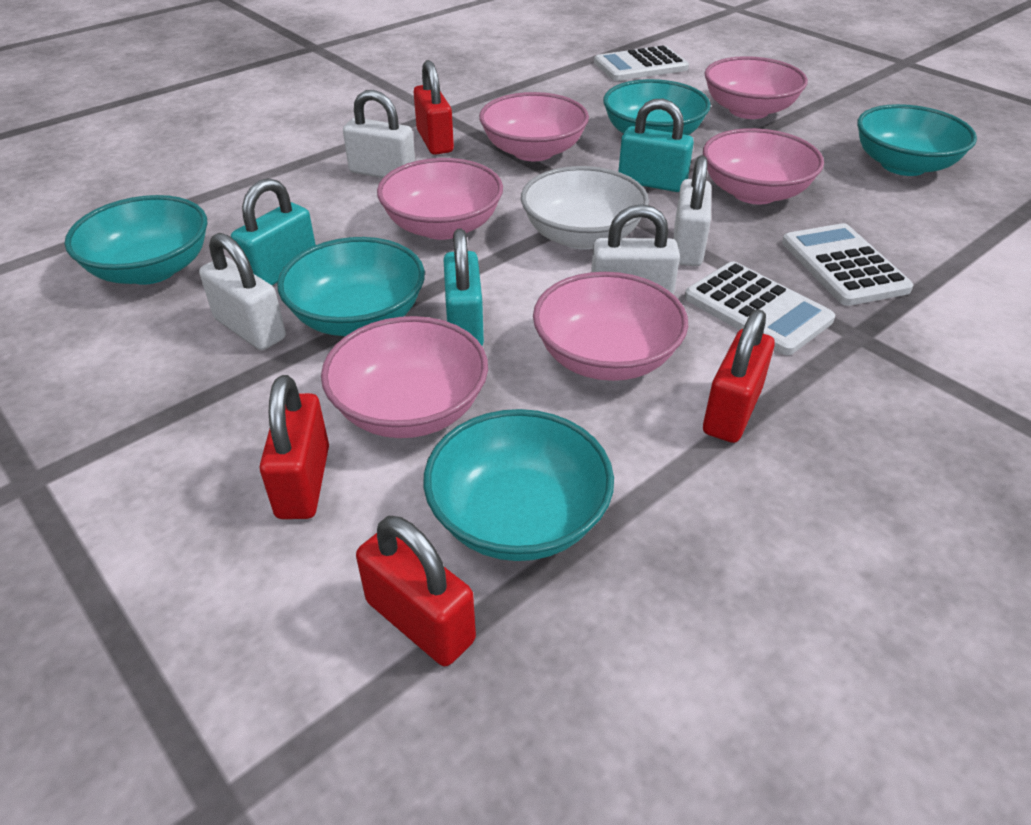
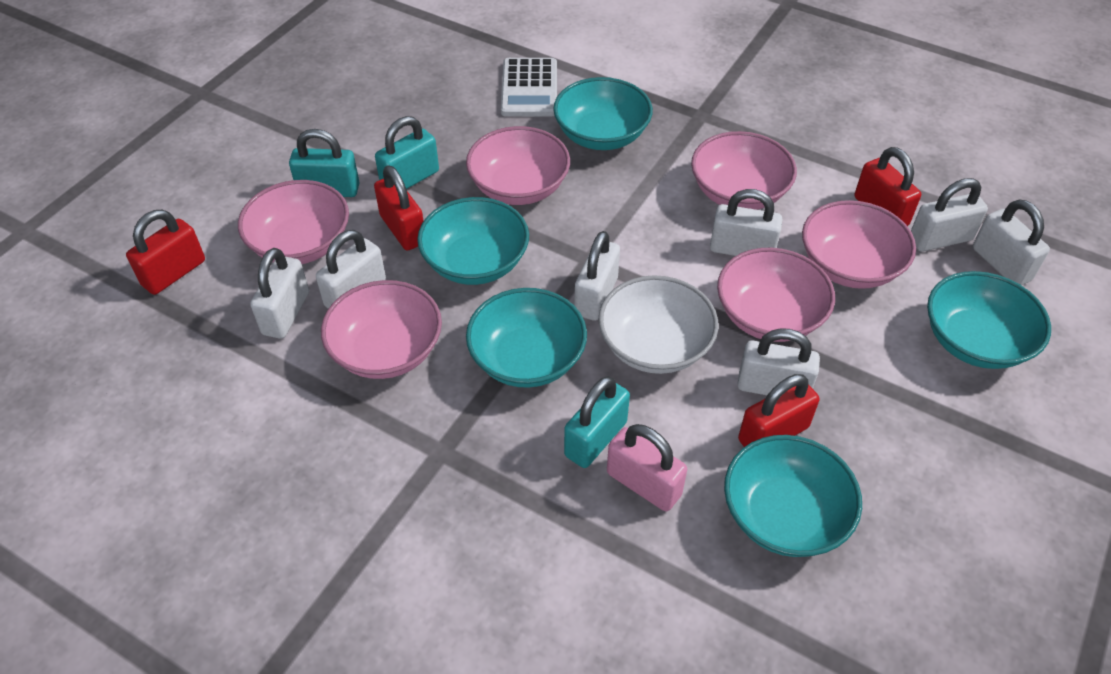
pink padlock: none = 0 -> [607,424,687,512] = 1
white calculator: [594,45,689,81] [684,261,835,355] [782,223,913,306] = 3 -> [501,58,557,116] = 1
white padlock: [199,233,286,350] [343,90,415,178] [591,204,680,295] [674,155,711,266] = 4 -> [250,248,309,339] [316,230,386,309] [574,231,620,321] [710,189,782,256] [737,328,820,395] [911,178,988,252] [973,199,1050,285] = 7

